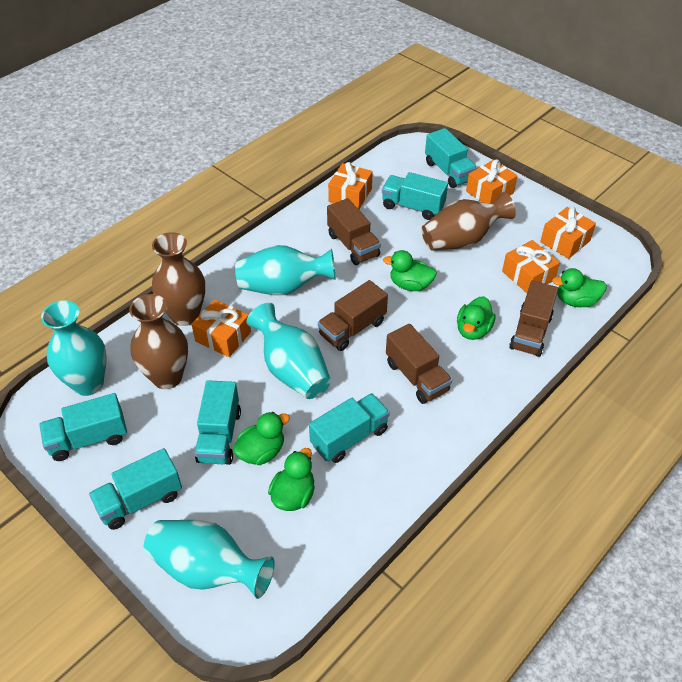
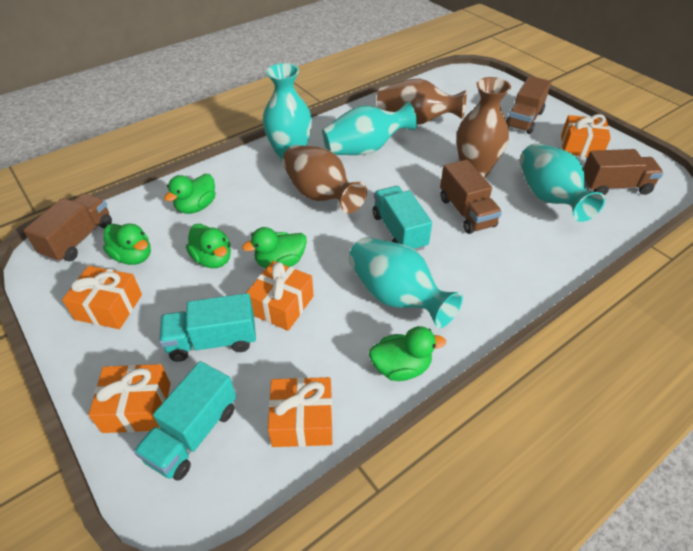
turquoise truck: [39,393,127,461] [89,448,182,530] [195,380,241,465] [309,393,390,463] [382,172,448,220] [425,128,477,188] = 6 -> [134,361,236,481] [159,293,256,362] [373,186,432,251] = 3

